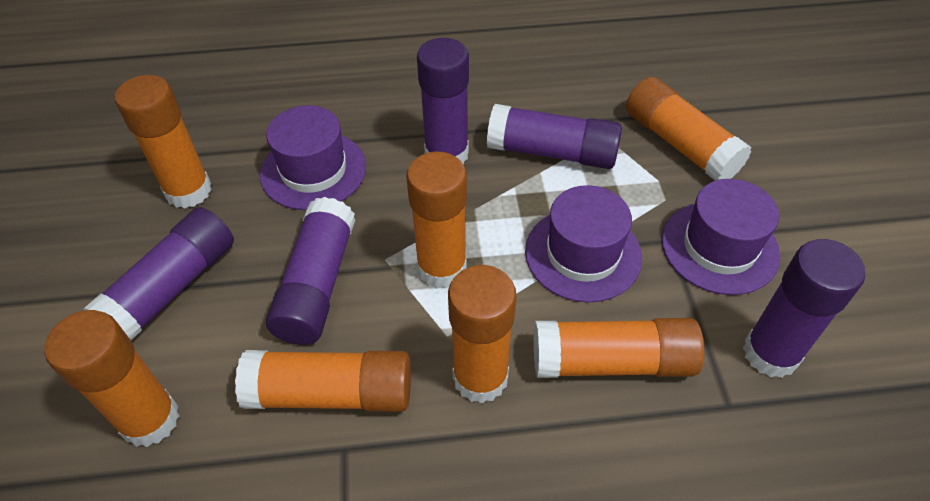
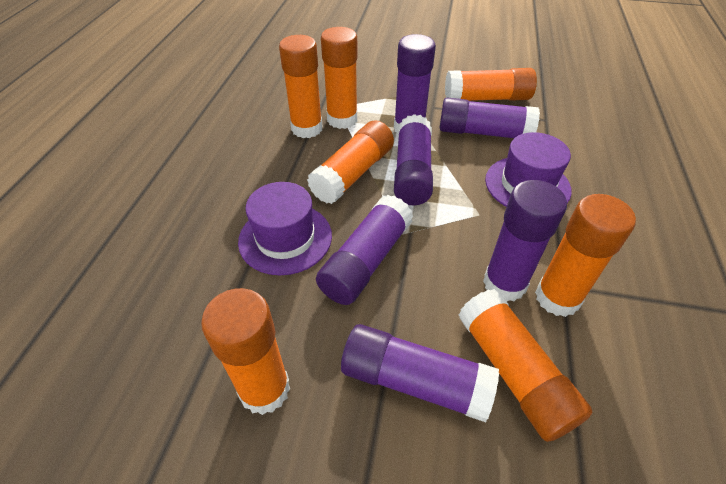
purple glue stick: [84,207,234,340] [266,197,355,345] [417,38,469,164] [487,104,622,169] [743,239,865,378] = 5 -> [316,195,413,305] [341,324,499,422] [394,34,436,133] [394,114,433,205] [439,98,540,138] [483,180,567,302] = 6
purple hat: [260,105,366,210] [525,185,642,303] [662,179,780,295] = 3 -> [238,182,332,275] [485,132,572,207] = 2

